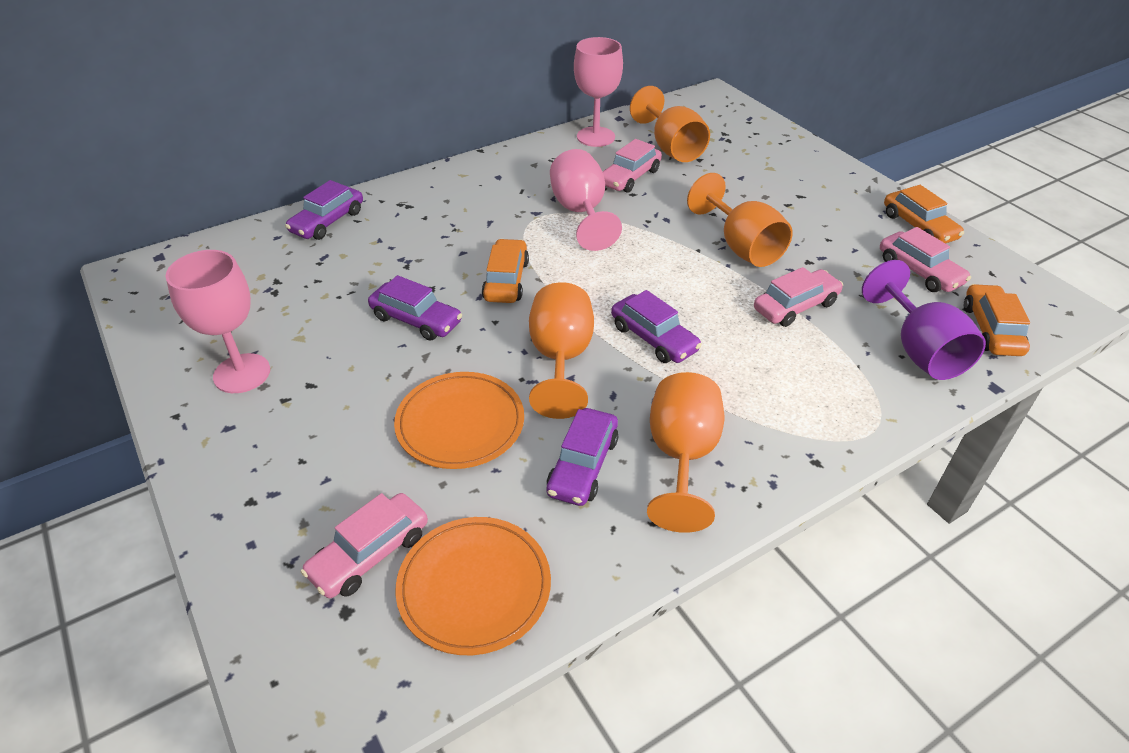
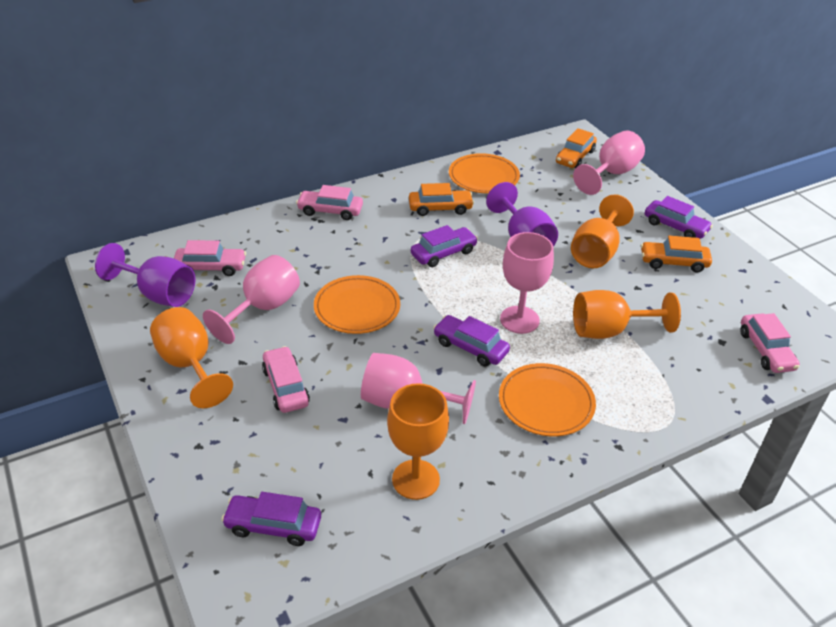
orange plate: [394,372,524,469] [396,517,551,655] = 2 -> [314,275,400,334] [449,153,520,194] [499,363,596,436] = 3
pink goblet: [165,250,270,393] [550,149,622,251] [574,37,623,147] = 3 -> [203,255,300,344] [361,353,476,424] [500,232,554,334] [573,130,645,195] = 4
purple goblet: [862,260,986,380] = 1 -> [95,243,196,307] [486,182,558,246] = 2

